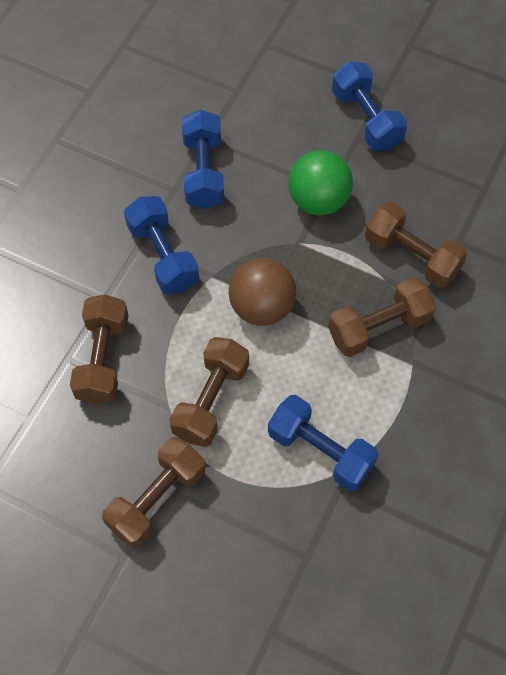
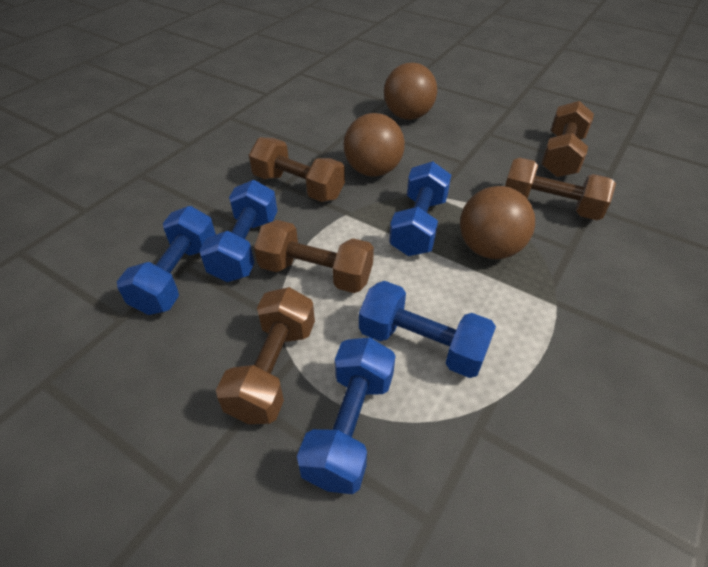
blue dumbbell: [124,196,199,294] [182,110,224,209] [268,395,379,491] [332,62,407,151] = 4 -> [117,206,216,315] [199,180,277,282] [297,337,395,494] [359,281,496,378] [389,161,451,256] = 5
brown ball: [229,258,296,326] = 1 -> [344,113,405,177] [384,63,437,120] [460,186,535,259] = 3
green ball: [288,150,353,215] = 1 -> none = 0

